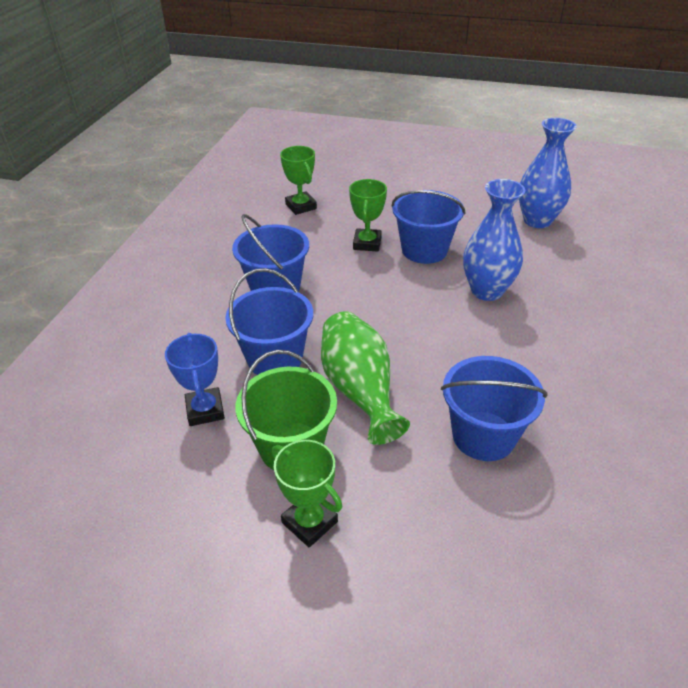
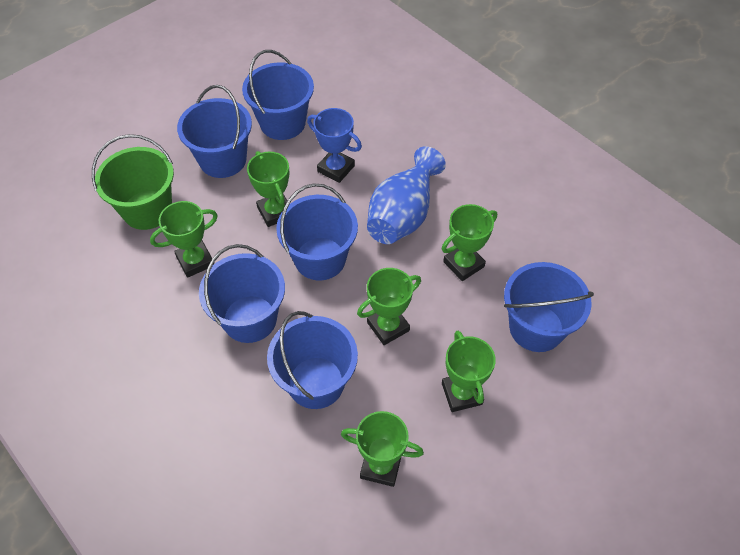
blue bucket: [225,268,313,375] [232,214,309,291] [391,190,465,264] [441,356,548,461] = 4 -> [177,85,252,178] [199,244,285,343] [242,50,314,140] [267,311,358,409] [276,183,358,281] [504,262,594,352] = 6
blue vase: [463,179,525,301] [519,118,577,228] = 2 -> [367,146,446,244] = 1
green trophy: [272,440,342,547] [280,146,317,215] [349,179,387,252] = 3 -> [150,201,218,278] [247,151,289,227] [341,411,424,487] [357,268,421,345] [442,204,497,281] [442,331,496,412] = 6
green vase: [321,311,410,445] = 1 -> none = 0

